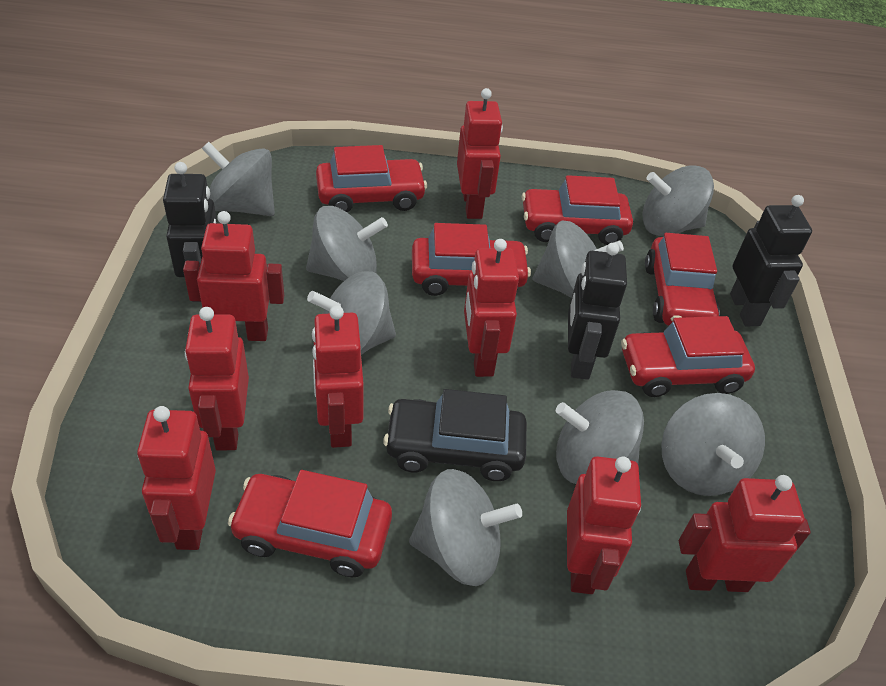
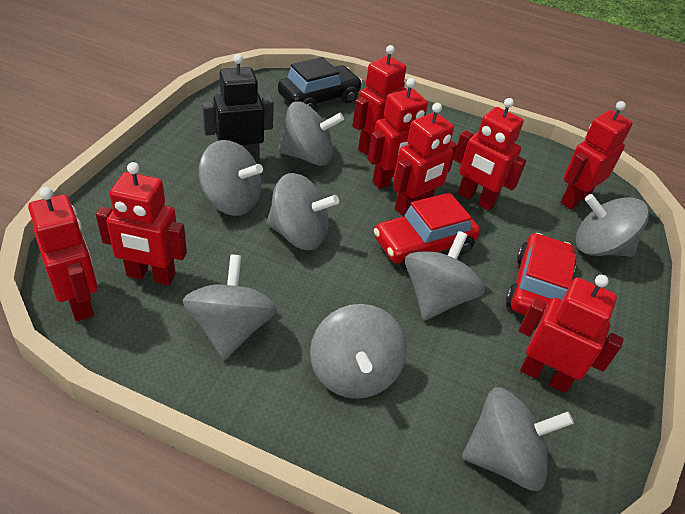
black robot: [163,162,217,302] [568,243,627,380] [730,195,812,326] = 3 -> [202,54,274,163] = 1
red car: [228,470,392,577] [316,145,427,213] [412,223,531,296] [522,175,633,245] [621,316,755,397] [645,233,720,326] = 6 -> [374,193,480,270] [506,233,576,320] = 2

